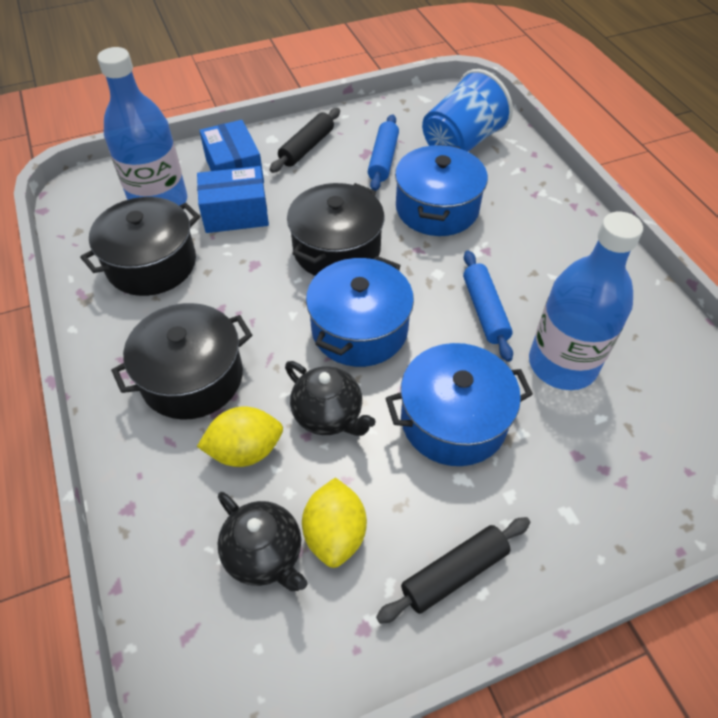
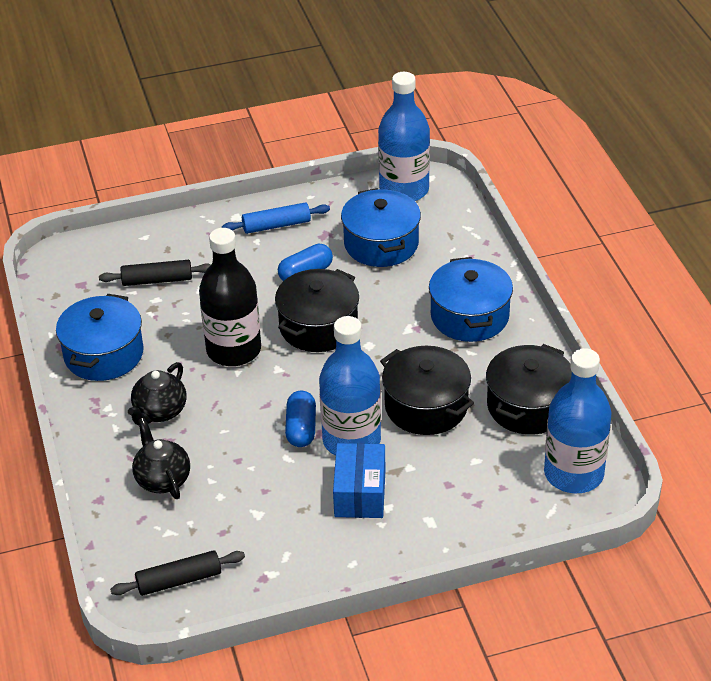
black bottle: none = 0 -> [199,228,261,366] = 1
blue bottle: [97,47,187,205] [529,212,643,390] = 2 -> [319,316,381,456] [378,72,430,201] [544,348,611,493] = 3
blue box: [197,166,269,233] [199,120,264,183] = 2 -> [333,443,386,518] = 1
blue capsule: none = 0 -> [278,244,333,281] [285,391,316,447] = 2
blue cup: [422,69,513,152] = 1 -> none = 0
blue rolling pin: [368,114,399,191] [463,250,513,362] = 2 -> [222,202,330,234] = 1
yellow lemon: [197,407,283,467] [302,477,367,568] = 2 -> none = 0

